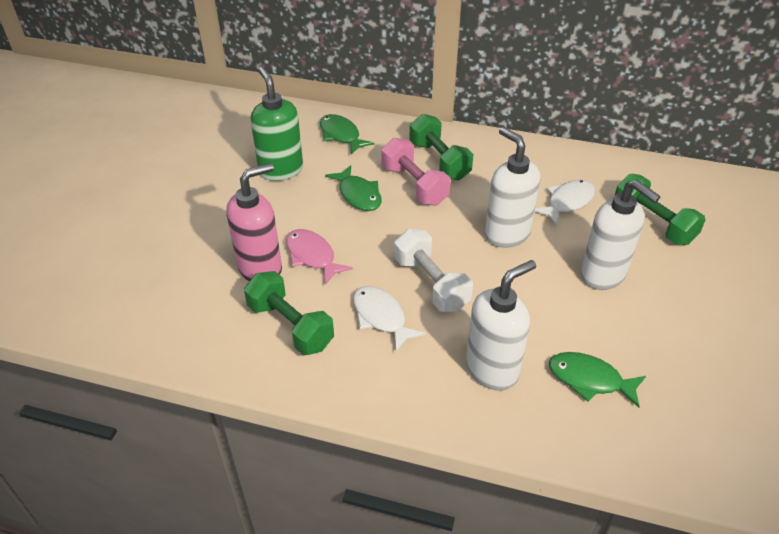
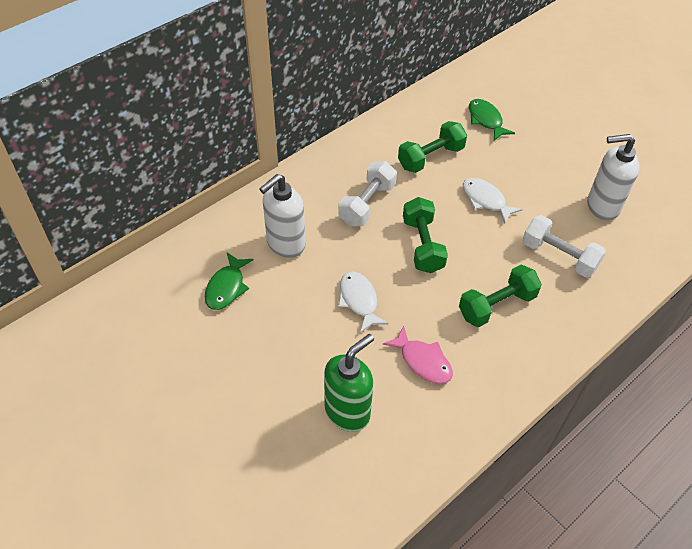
green fish: [320,114,374,154] [325,165,382,211] [549,352,646,408] = 3 -> [205,253,253,310] [469,99,515,141] = 2
pink dumbbell: [381,138,451,206] = 1 -> none = 0
pink soap dispenser: [226,163,282,281] = 1 -> none = 0
white dumbbell: [394,229,473,312] = 1 -> [338,161,397,226] [522,215,606,278] = 2
white soap dispenser: [466,260,536,390] [485,127,540,248] [580,179,660,290] = 3 -> [259,174,305,258] [587,134,640,221] = 2

